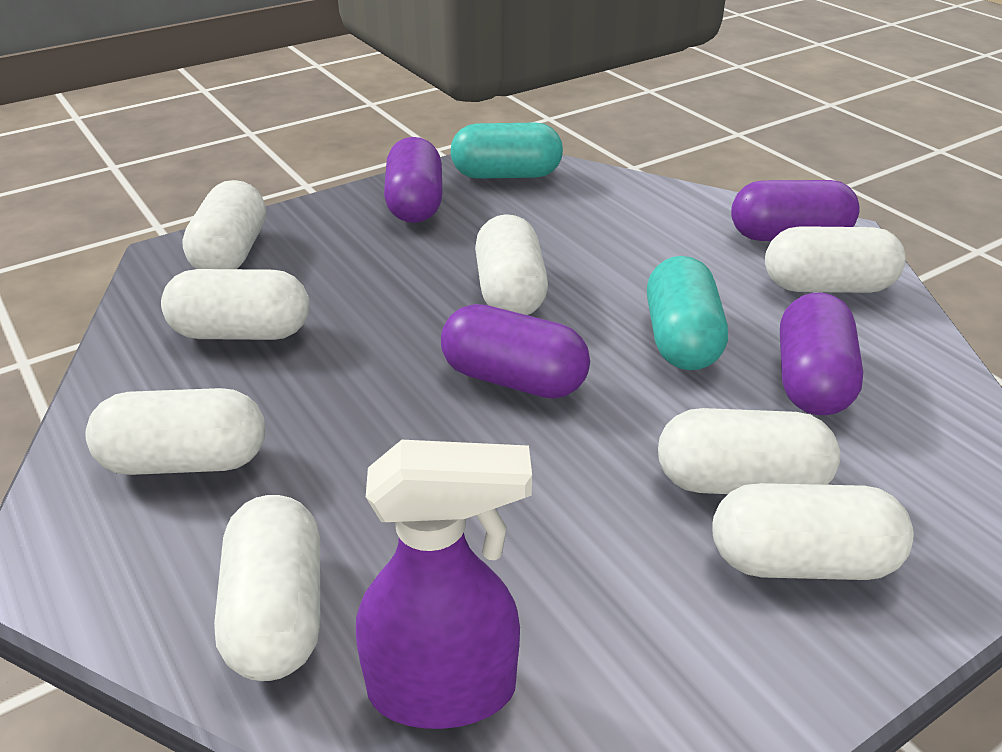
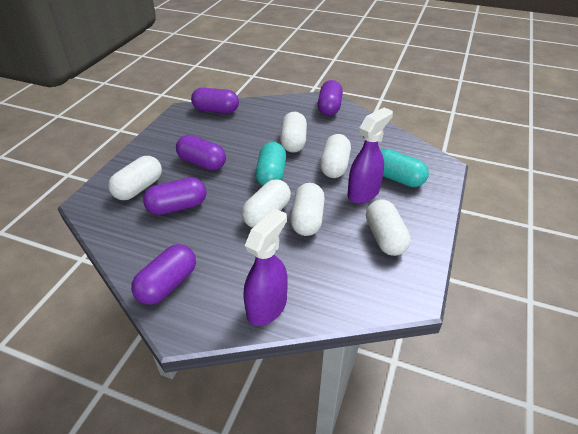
purple capsule: [384,137,442,223] [441,304,590,399] [731,180,860,241] [780,293,863,415] = 4 -> [131,244,196,305] [143,177,206,215] [176,135,226,171] [191,88,239,113] [318,80,343,116] = 5
purple spray bottle: [356,440,532,729] = 1 -> [244,209,288,326] [347,107,393,204] = 2
white capsule: [85,388,265,475] [161,269,310,340] [182,180,266,269] [214,495,320,681] [475,214,548,315] [658,408,840,494] [712,483,914,580] [765,226,906,293] = 8 -> [108,156,162,200] [242,179,291,228] [280,112,307,153] [291,183,325,236] [320,134,351,178] [366,200,411,256] = 6

